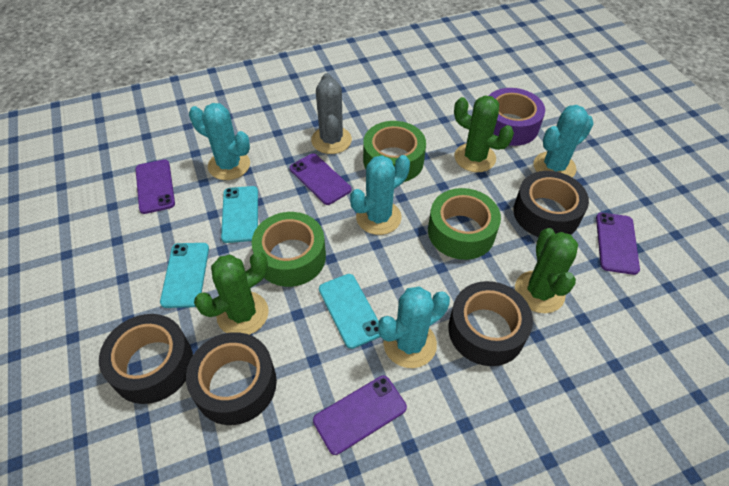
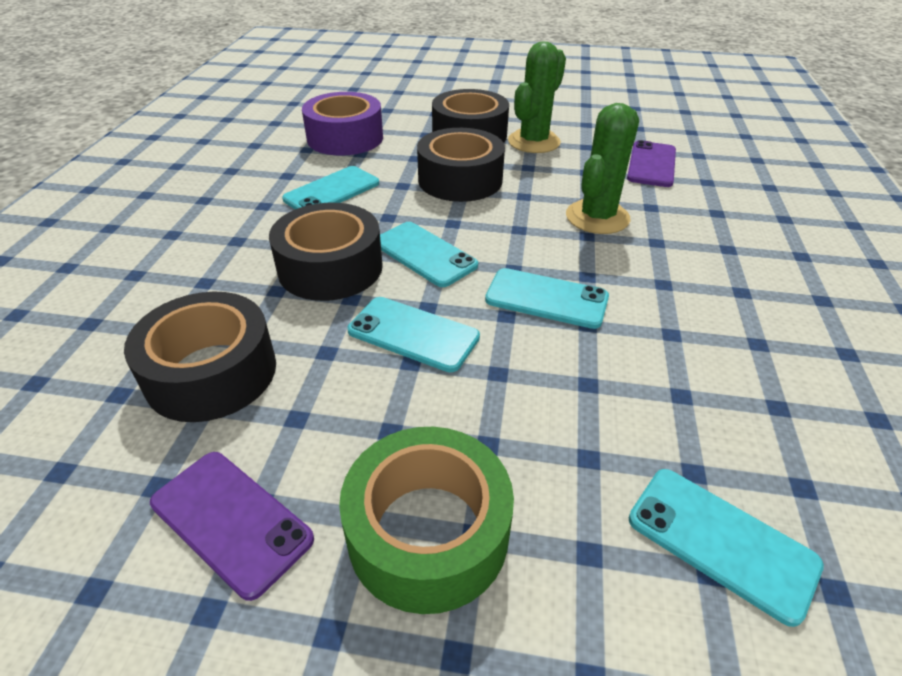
green cactus: [194,251,269,335] [454,95,514,172] [515,228,578,313] = 3 -> [508,41,566,153] [566,103,639,234] = 2
green tape: [252,212,326,287] [363,121,426,182] [428,188,501,260] = 3 -> [339,427,514,614] = 1
grey cactus: [311,73,352,154] = 1 -> none = 0
purple phone: [136,160,175,214] [290,153,351,205] [313,376,407,455] [596,213,640,275] = 4 -> [150,452,314,601] [627,140,676,187] = 2
turquoise cactus: [189,103,250,180] [350,155,410,235] [378,286,450,368] [534,105,594,177] = 4 -> none = 0
turquoise phone: [160,243,209,308] [221,186,258,243] [319,274,381,349] = 3 -> [282,166,379,209] [347,297,480,372] [380,222,478,287] [485,268,609,329] [629,469,824,627] = 5

